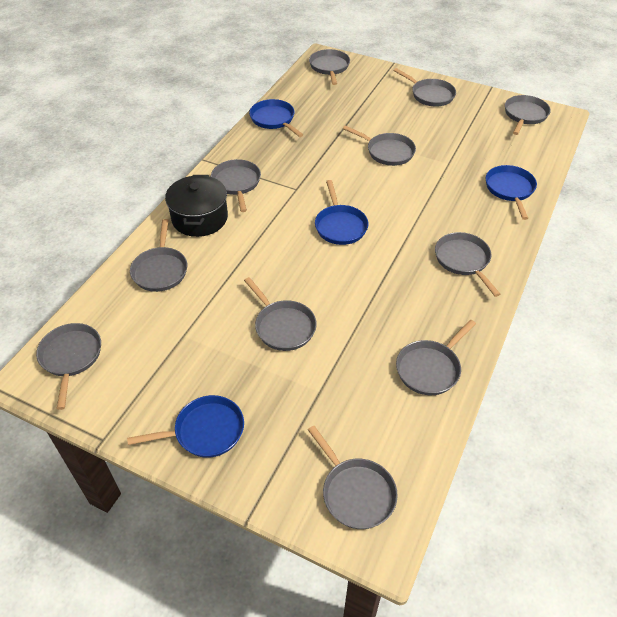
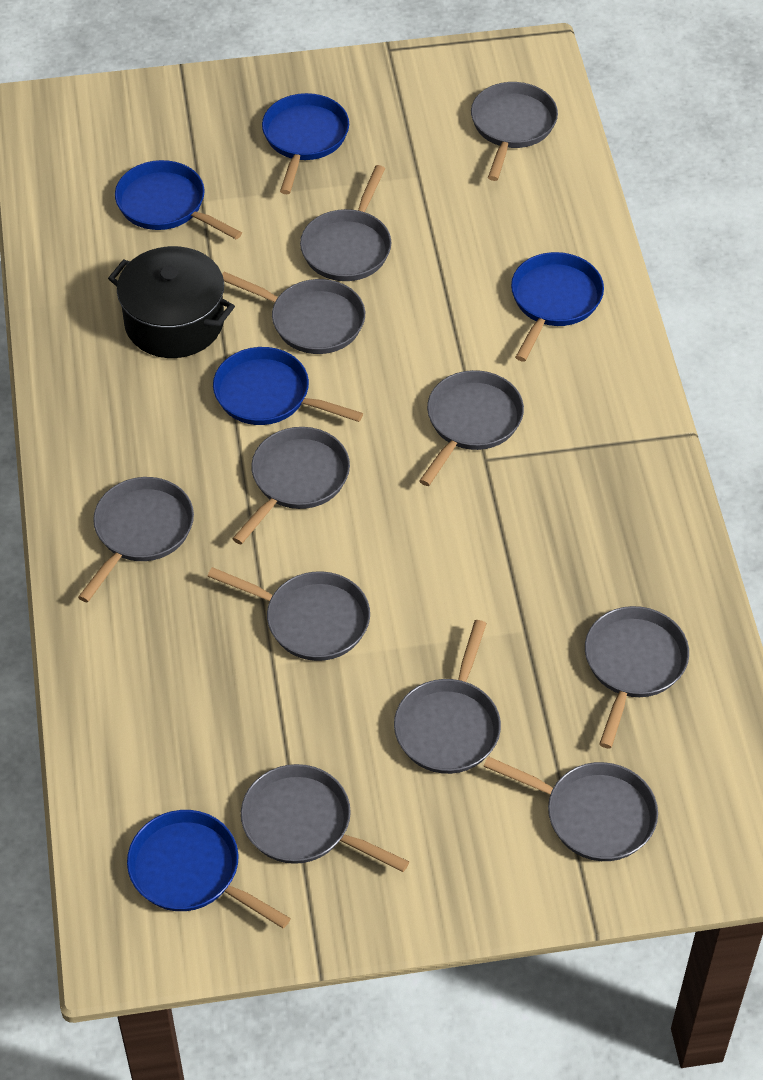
blue pan: [127,395,244,458] [249,99,303,137] [315,180,369,245] [485,165,537,220] = 4 -> [115,160,242,239] [127,810,291,929] [213,347,363,425] [262,93,349,194] [511,252,604,362] = 5

